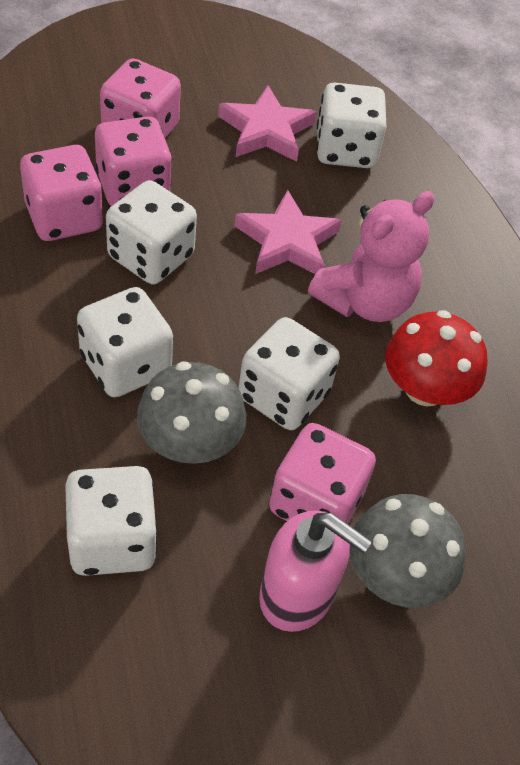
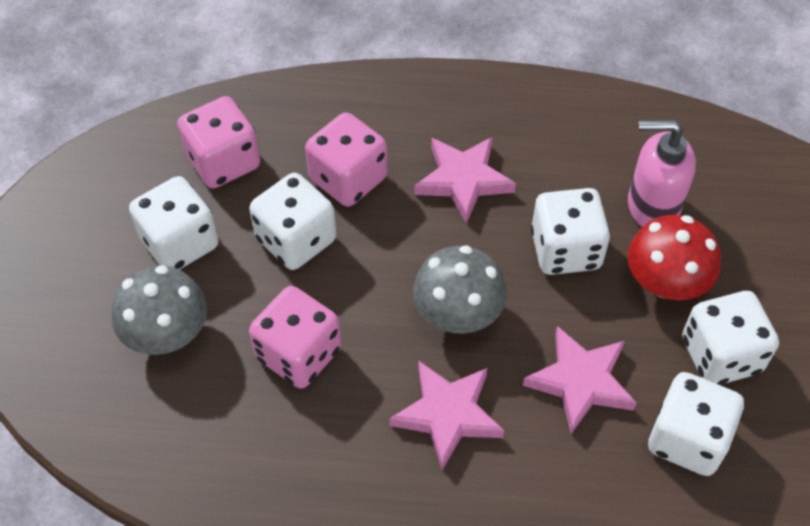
pink dice: [20,145,103,241] [95,116,172,206] [100,59,181,138] [269,423,376,524] = 4 -> [178,96,260,188] [249,286,341,389] [305,112,388,207] = 3
pink star: [218,85,316,162] [234,190,342,274] = 2 -> [389,361,505,470] [414,137,516,224] [523,326,637,434] = 3
pink teddy bear: [308,191,434,322] = 1 -> none = 0

